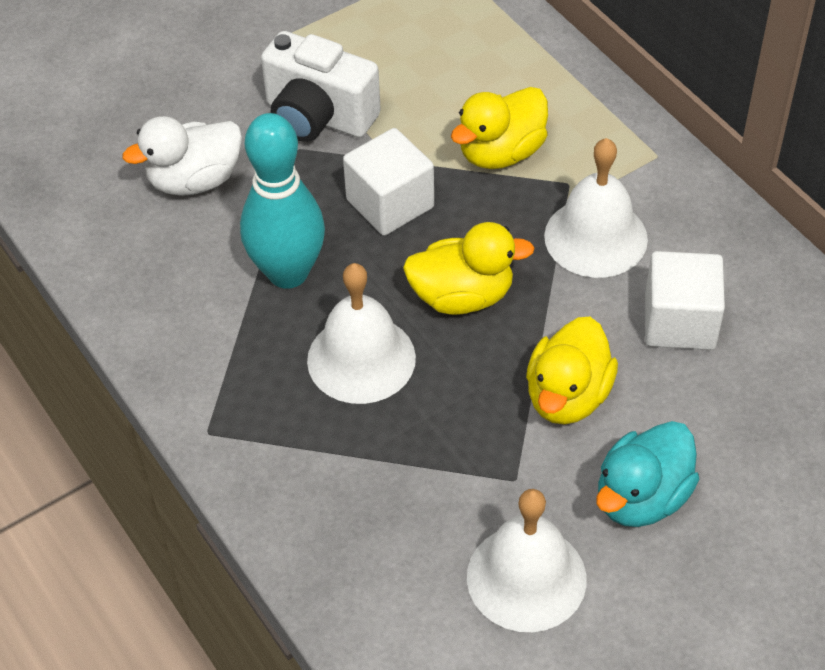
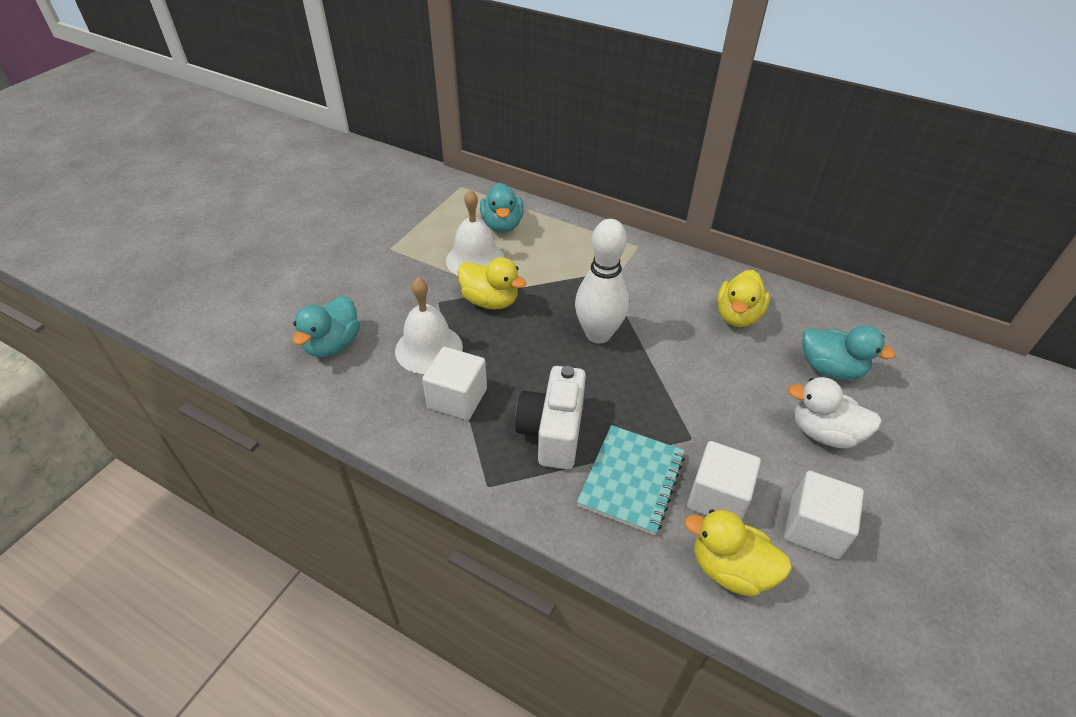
turquoise bowling pin: [240,113,325,289] = 1 -> none = 0
turquoise duck: [596,421,699,527] = 1 -> [293,296,360,357] [480,183,524,233] [802,325,896,380] = 3
turquoise notebook: none = 0 -> [577,425,685,535] = 1
white bell: [307,263,416,404] [467,489,586,632] [544,138,648,278] = 3 -> [395,278,463,374] [446,189,505,276] = 2
white bowling pin: none = 0 -> [575,219,629,344] = 1
white cube: [343,128,434,236] [645,251,725,350] = 2 -> [422,347,487,420] [687,441,761,520] [784,471,864,559] = 3

